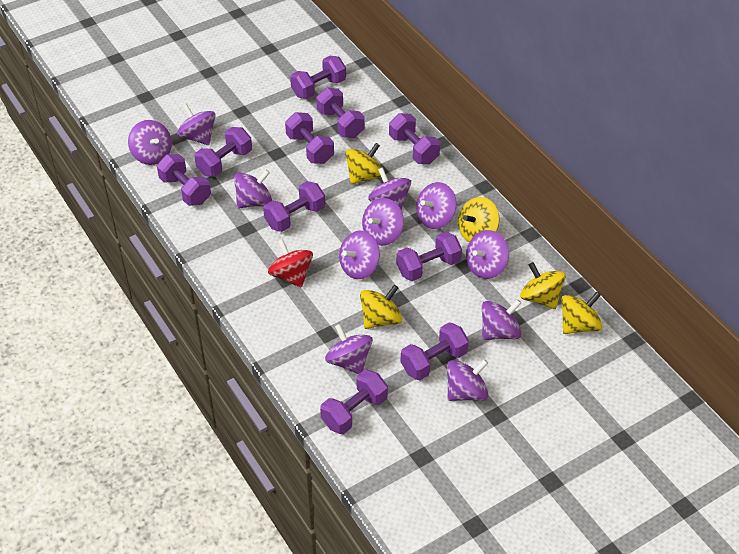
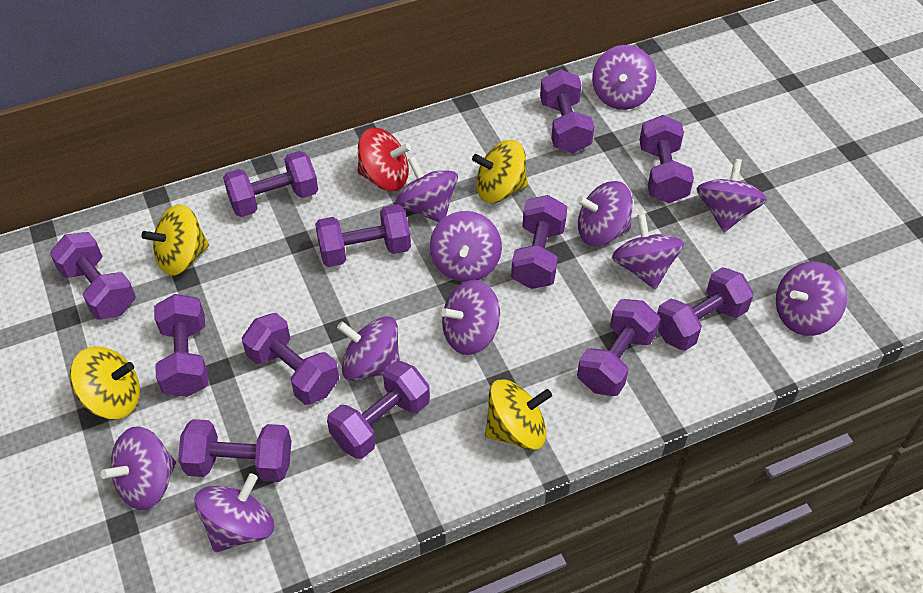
purple dumbbell: [157,154,211,206] [194,127,252,177] [263,181,325,232] [285,112,334,164] [290,56,346,99] [316,88,365,138] [320,370,388,434] [389,113,440,164] [396,232,462,281] [401,322,469,380] = 10 -> [50,232,136,320] [154,294,209,397] [178,419,291,482] [223,151,318,217] [242,313,339,405] [315,204,411,267] [327,361,430,459] [511,195,567,289] [540,69,594,153] [577,299,661,396] [639,115,694,203] [657,267,754,351] = 12
yellow spinning top: [345,143,382,184] [360,285,402,329] [458,197,499,242] [520,262,565,309] [561,292,602,334] = 5 -> [70,346,140,419] [141,204,209,276] [472,140,528,203] [485,379,552,450] = 4

